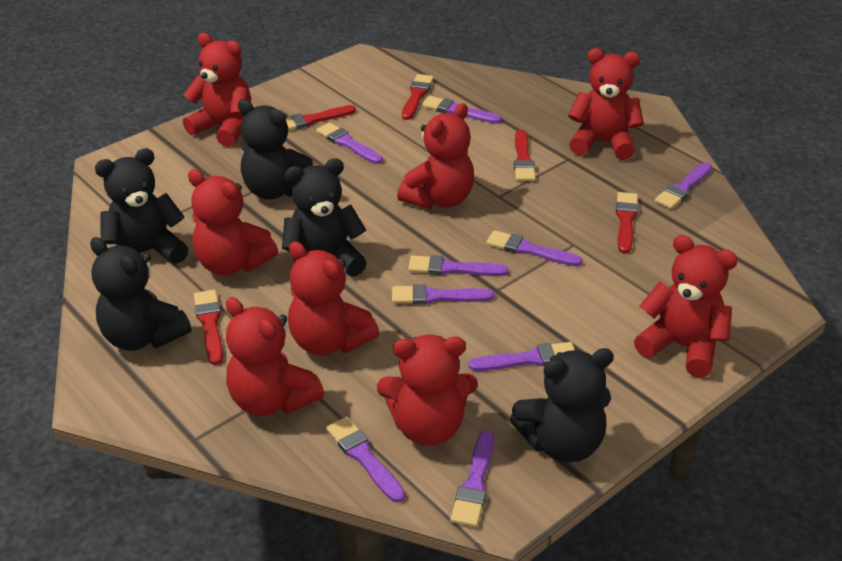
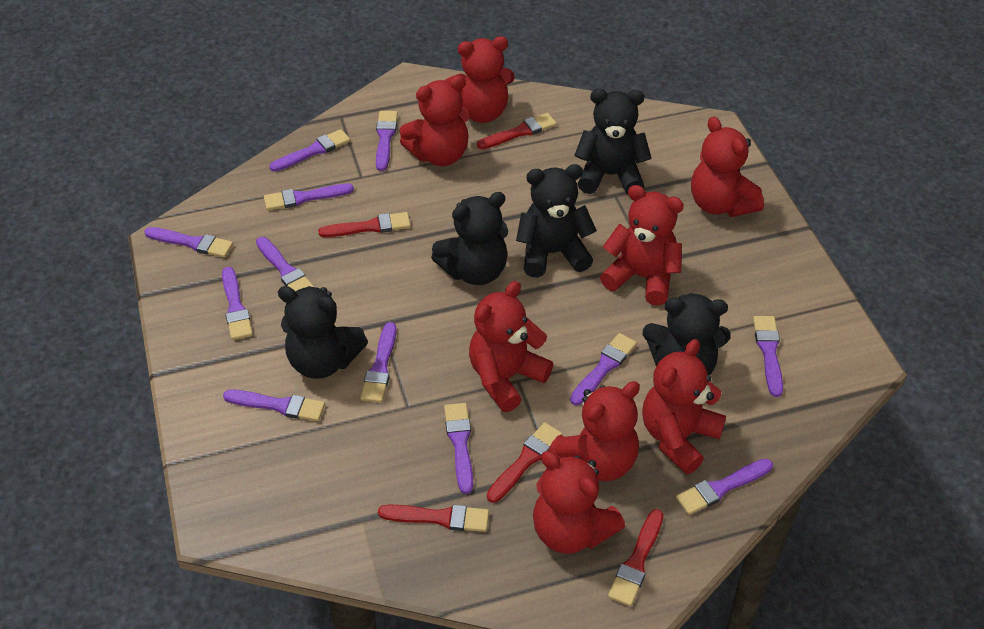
purple brush: [316,122,383,164] [326,417,405,502] [392,284,494,305] [408,255,508,276] [422,96,502,124] [450,430,494,527] [469,342,575,371] [486,230,583,266] [655,162,712,209] = 9 -> [144,227,233,258] [222,267,253,340] [223,390,325,421] [256,237,314,292] [264,184,354,210] [269,129,350,172] [360,322,397,403] [376,111,398,171] [444,403,473,494] [570,333,637,405] [676,459,773,515] [753,316,783,397] = 12

